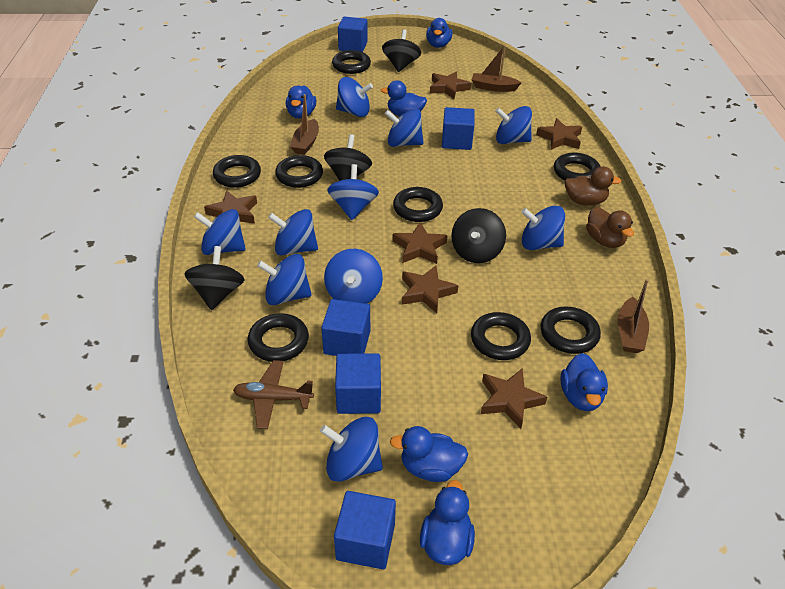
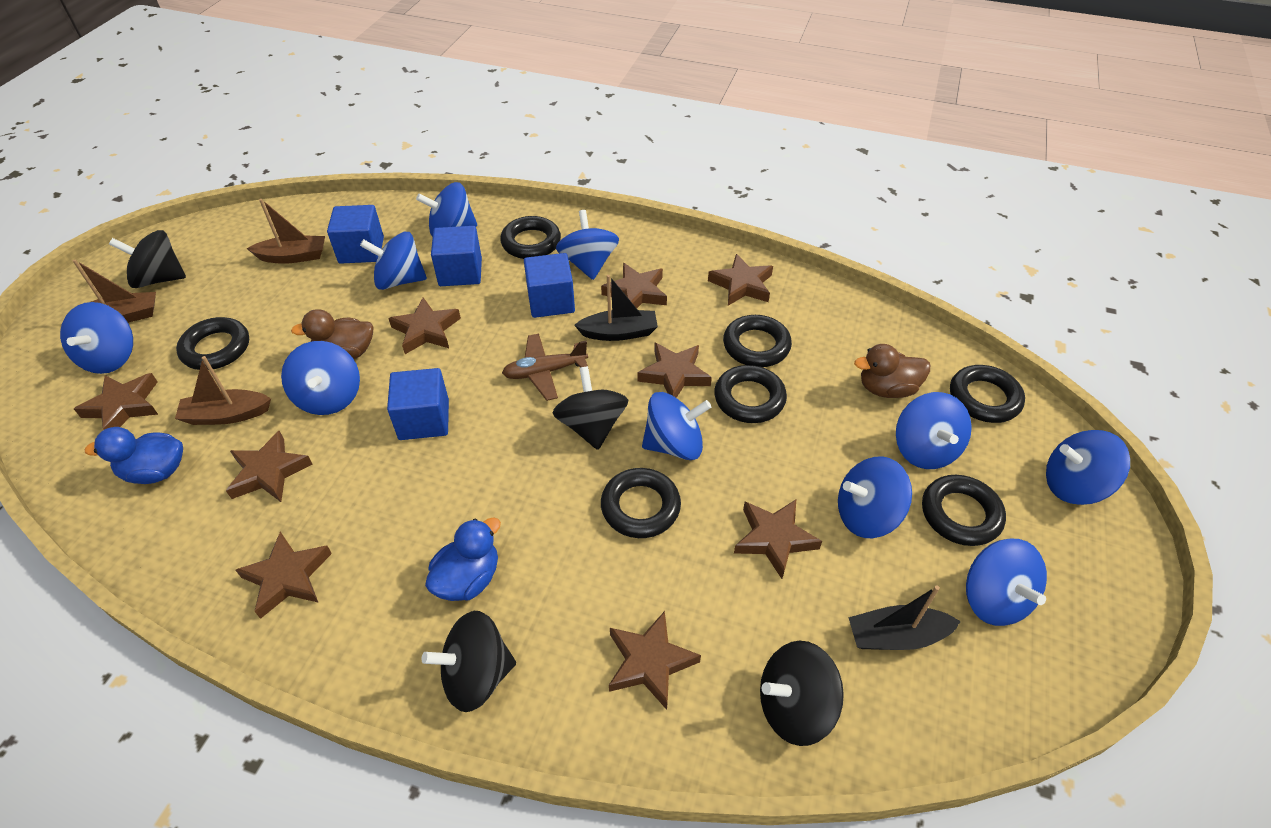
black boat: none = 0 -> [574,275,658,341] [848,586,961,650] = 2
black ring: [213,155,261,188] [248,313,309,362] [275,155,323,188] [332,50,371,74] [393,187,443,222] [471,312,531,360] [540,306,601,354] [554,153,601,181] = 8 -> [176,317,249,370] [500,216,561,259] [601,468,681,538] [714,365,787,423] [723,315,792,367] [922,475,1006,546] [950,365,1025,423] = 7
blue cube: [321,299,370,356] [334,491,396,569] [335,353,381,414] [338,17,368,52] [442,107,475,150] = 5 -> [327,205,384,264] [387,368,449,440] [431,226,482,286] [524,253,575,318] = 4
blue duck: [286,85,316,118] [381,80,427,116] [390,426,468,482] [420,480,475,565] [426,18,452,48] [560,353,608,411] = 6 -> [85,427,183,484] [425,518,501,601] = 2
brown star: [204,190,257,224] [392,223,448,264] [402,265,458,313] [430,71,471,99] [481,368,547,429] [536,118,582,150] = 6 -> [74,373,158,430] [226,431,313,502] [236,532,332,619] [388,298,461,354] [601,263,667,308] [609,611,701,710] [637,343,712,398] [708,254,773,306] [734,500,822,579] = 9

